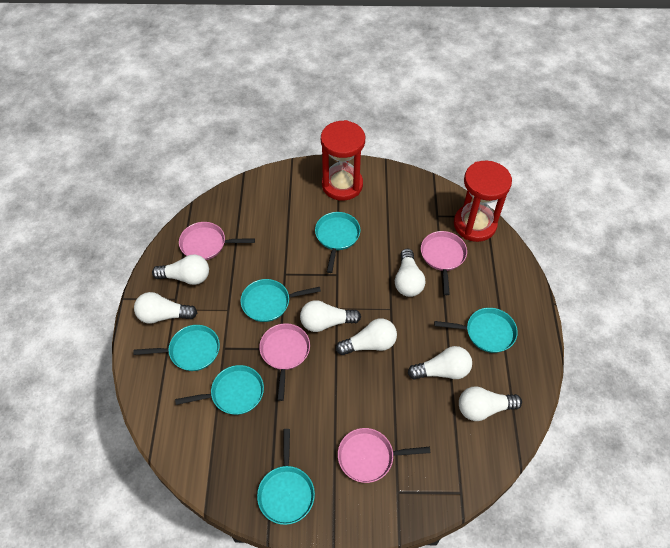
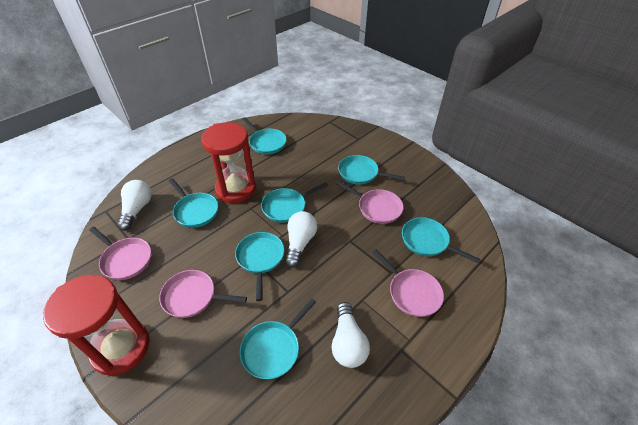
turquoise pan: [133,325,220,371] [175,365,264,415] [241,279,321,322] [257,429,315,525] [315,212,361,273] [434,308,518,353] = 6 -> [169,178,218,228] [235,232,284,301] [240,298,316,379] [242,118,287,154] [261,183,328,223] [338,155,405,185] [402,217,480,263] = 7
white light bulb: [134,292,197,324] [152,255,209,285] [300,300,361,332] [336,319,397,355] [395,249,425,297] [408,346,472,380] [459,386,522,421] = 7 -> [117,180,152,231] [285,211,317,267] [332,302,370,368] = 3

